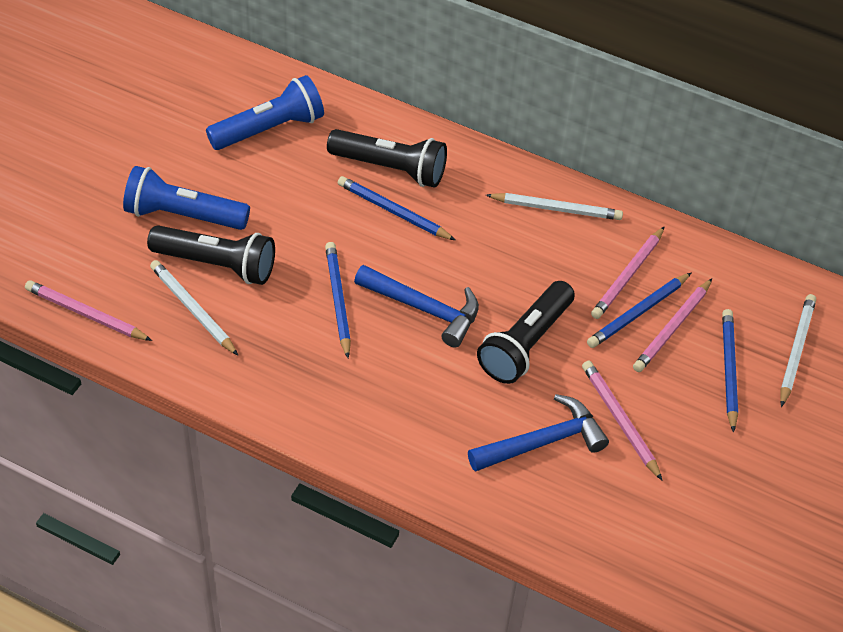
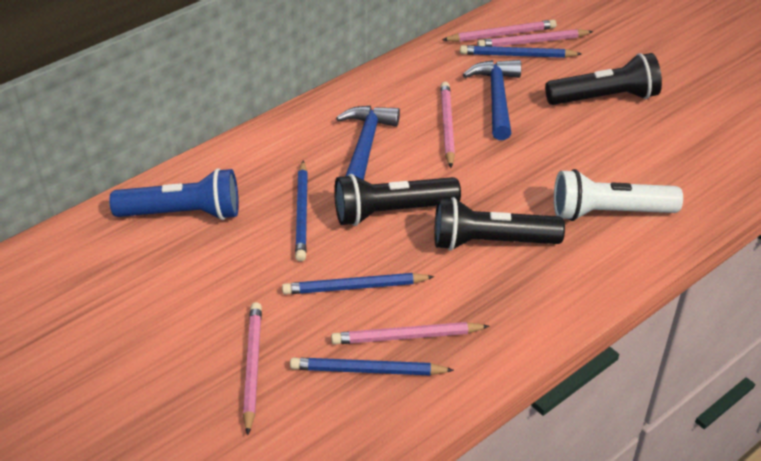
blue flashlight: [123,166,250,230] [206,75,324,150] = 2 -> [109,168,239,220] = 1
pink pencil: [25,280,152,341] [582,361,663,481] [591,226,665,319] [633,279,712,372] = 4 -> [243,302,262,435] [331,322,490,345] [441,82,455,168] [442,19,556,42] [477,29,594,47] = 5
white flashlight: none = 0 -> [554,169,683,221] = 1
white pencil: [150,260,238,356] [486,193,623,220] [780,294,816,407] = 3 -> none = 0

